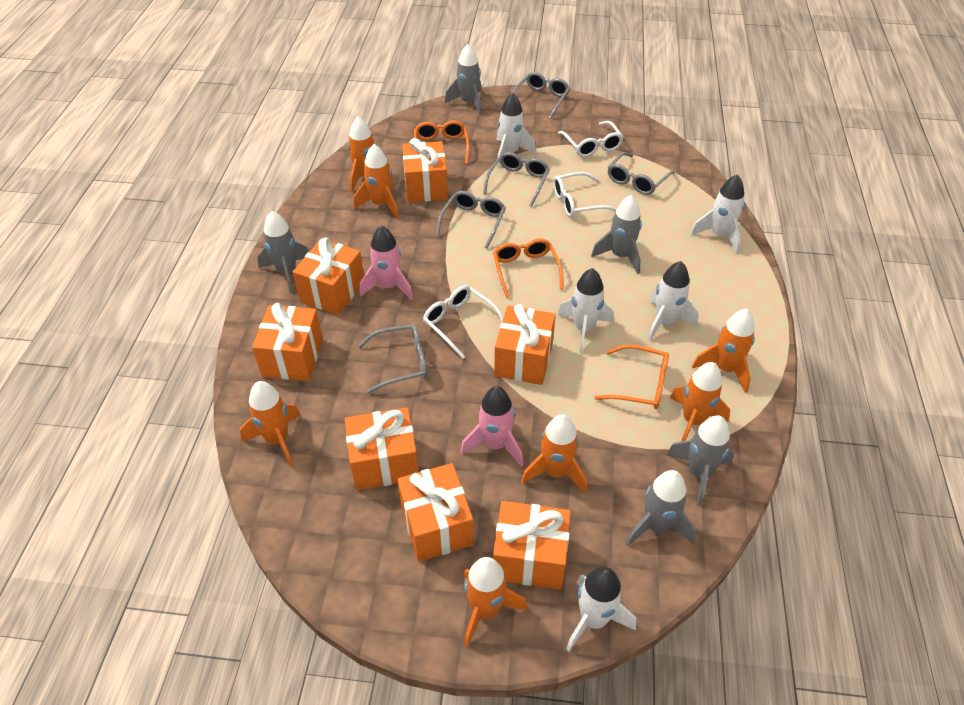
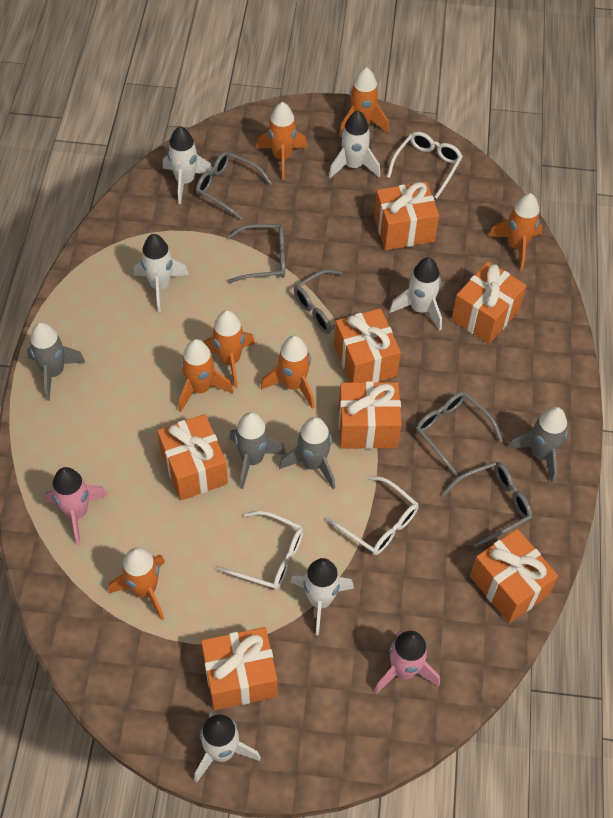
grey rocket: [257,211,309,293] [445,44,482,115] [591,195,642,274] [625,470,696,547] [666,415,734,506] = 5 -> [27,322,86,401] [229,412,286,489] [279,417,335,489] [507,407,568,484] = 4
orange glasses: [414,120,470,164] [493,238,563,299] [594,344,669,409] = 3 -> none = 0
white rocket: [497,93,536,167] [558,268,613,353] [566,567,636,651] [647,261,699,341] [690,174,744,254] = 5 -> [134,234,189,312] [163,126,214,204] [194,712,261,783] [290,558,354,636] [329,111,381,178] [389,257,442,331] = 6

